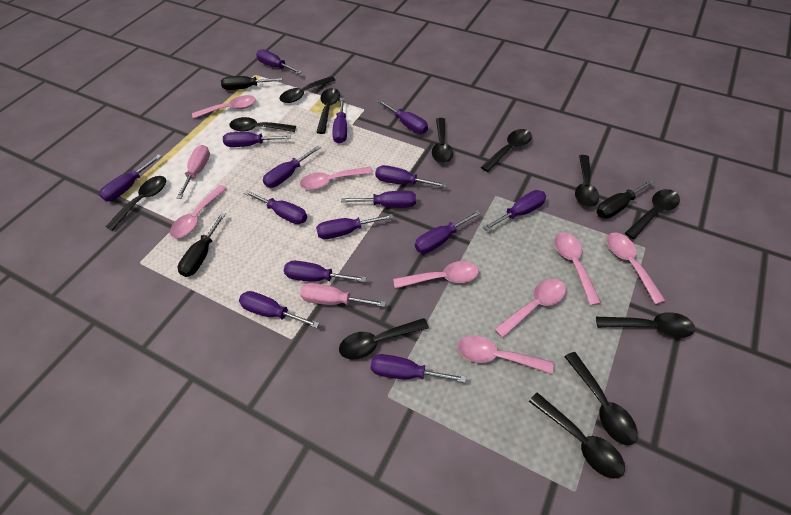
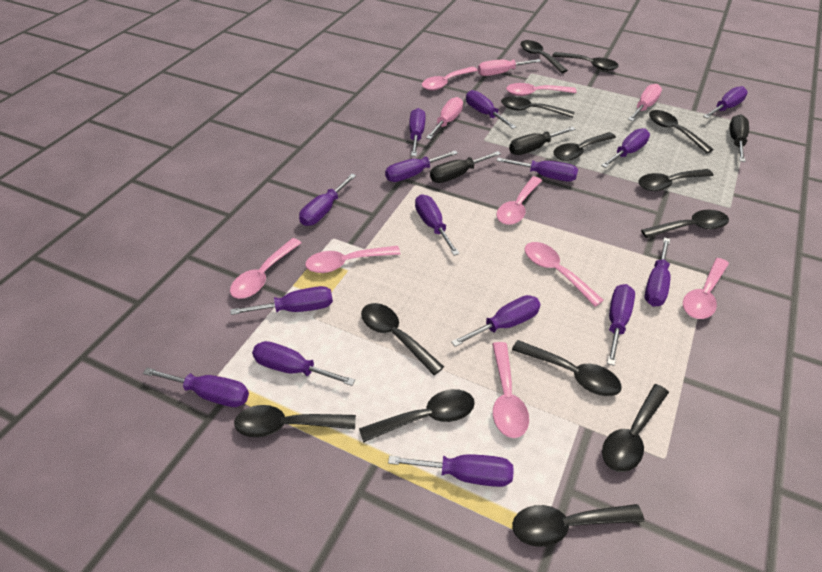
black spoon: [105,176,166,231] [229,117,296,132] [279,76,335,103] [316,88,340,134] [339,318,429,359] [432,118,453,163] [481,129,532,172] [529,392,625,479] [564,352,638,445] [575,155,599,207] [596,312,695,338] [625,189,680,239] = 12 -> [234,405,356,437] [359,389,475,443] [361,303,444,375] [501,96,574,118] [512,340,622,396] [512,504,644,547] [520,40,568,73] [552,52,619,71] [553,132,616,161] [602,384,669,472] [638,169,714,191] [641,209,729,238] [649,110,714,153] = 13
pink screwdriver: [176,145,210,199] [300,283,386,307] = 2 -> [426,97,463,139] [478,59,541,76] [628,84,662,121] = 3

